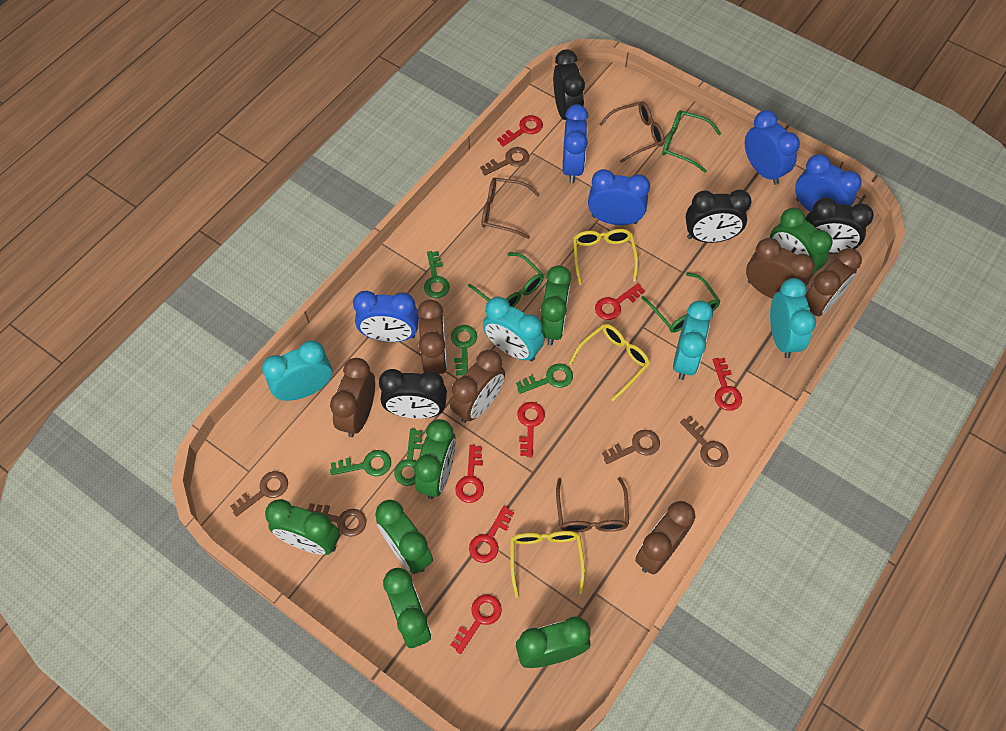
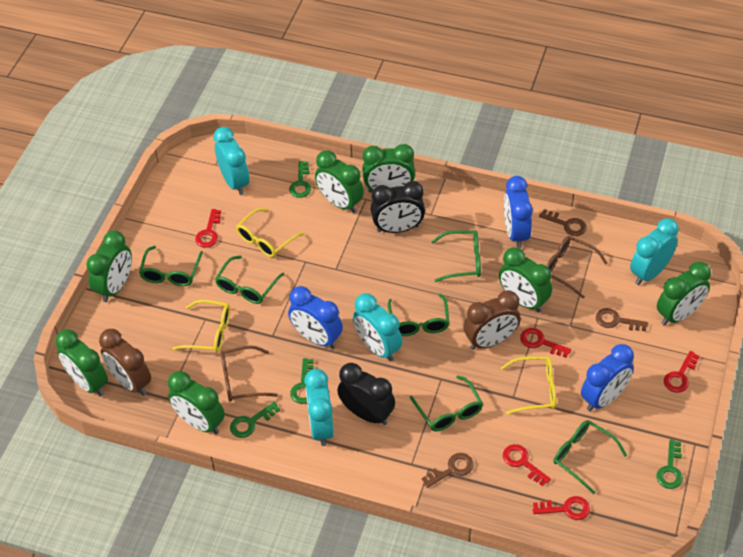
black clock: [379,369,447,419] [553,49,585,120] [685,190,751,243] [805,198,874,254] = 4 -> [337,363,395,425] [371,181,425,233] = 2
blue clock: [353,291,419,342] [563,104,588,183] [588,169,650,225] [745,110,800,185] [795,154,862,212] = 5 -> [288,286,343,349] [504,176,533,248] [581,344,634,412] = 3
brown clock: [330,358,375,437] [417,299,447,374] [450,350,505,423] [635,501,696,575] [746,238,815,299] [805,248,862,316] = 6 -> [99,329,151,396] [464,290,520,350] = 2
brown glasses: [482,178,540,239] [556,477,629,532] [599,101,664,163] = 3 -> [220,346,278,402] [546,236,607,298] = 2
brown key: [230,471,288,517] [306,503,366,537] [480,147,529,176] [602,430,660,464] [680,416,729,467] = 5 -> [422,453,474,488] [539,209,587,236] [596,308,648,331] = 3
green glasses: [468,253,544,307] [641,272,720,333] [662,110,721,172] = 3 -> [139,246,203,286] [215,255,284,304] [388,294,450,336] [410,376,483,431] [431,231,481,282] [553,420,627,494] = 6
green key: [330,450,391,476] [394,429,423,486] [424,251,450,298] [451,325,477,376] [516,364,573,394] = 5 -> [230,402,280,438] [289,161,311,198] [290,358,314,404] [657,439,683,489] = 4
red key: [450,594,502,654] [455,445,484,503] [469,506,514,563] [497,115,543,147] [517,402,545,457] [595,283,645,320] [713,358,742,411] = 7 -> [195,209,221,248] [503,444,551,486] [520,328,572,358] [533,496,590,520] [664,351,699,393] = 5

